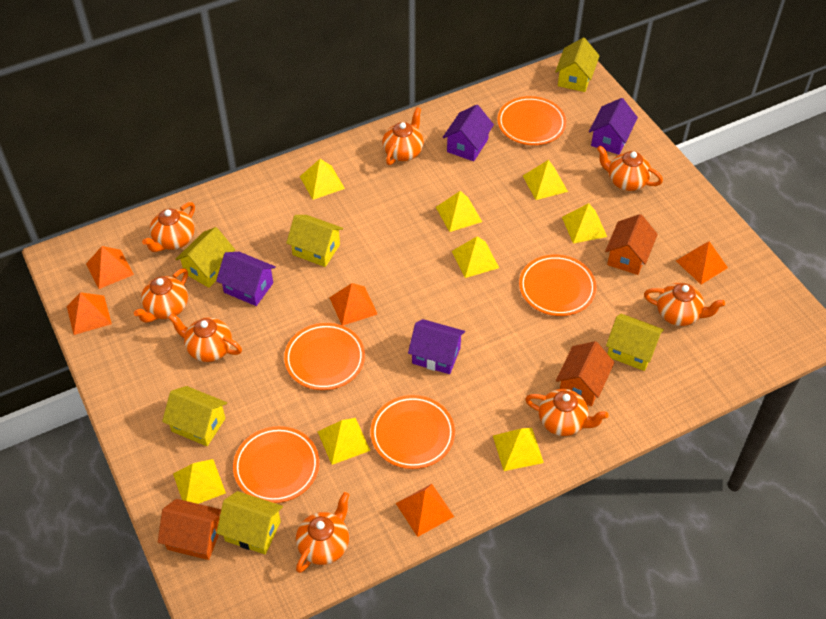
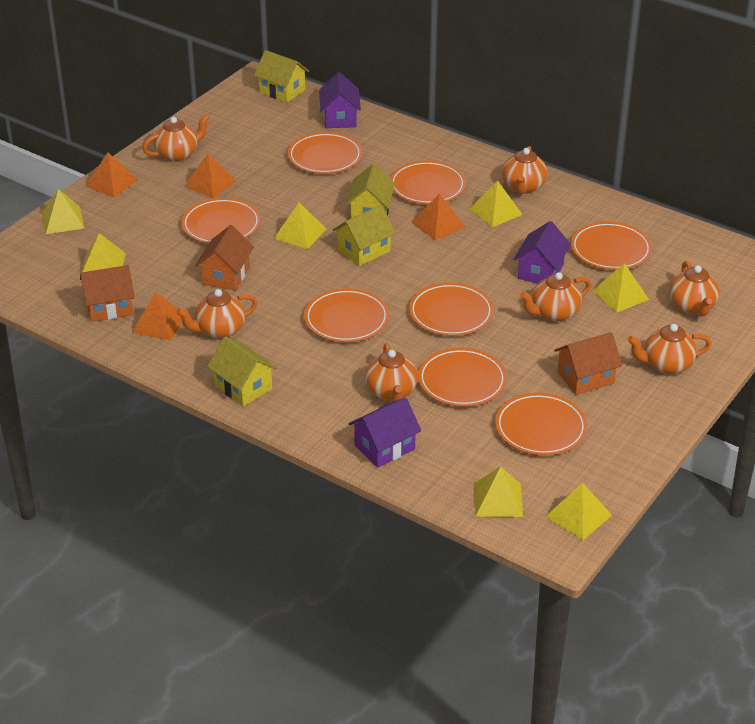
orange plate: [233,426,319,503] [284,323,365,390] [371,395,455,469] [497,96,566,145] [519,255,596,316] = 5 -> [181,198,261,244] [288,132,362,174] [304,288,389,342] [390,160,466,204] [409,282,494,336] [418,348,507,407] [495,393,587,456] [571,221,652,270] = 8
orange pyramid: [67,292,112,335] [86,246,134,289] [329,283,377,326] [396,484,454,537] [676,241,728,284] = 5 -> [85,152,138,198] [132,292,182,341] [184,153,236,199] [412,193,465,241] = 4
orange teapot: [134,268,188,323] [142,202,195,252] [168,313,242,362] [296,492,349,573] [382,107,424,165] [525,389,609,436] [597,146,663,191] [644,283,725,326] = 8 -> [143,114,210,162] [176,289,258,339] [365,343,418,402] [502,146,547,194] [520,272,591,322] [628,324,711,374] [669,261,720,317] = 7
purple house: [216,252,276,306] [408,319,465,374] [443,105,494,161] [589,98,638,155] = 4 -> [319,72,361,128] [349,397,421,468] [513,221,571,284] = 3
yellow house: [162,386,227,446] [176,227,235,288] [216,491,283,554] [286,215,343,267] [555,38,600,92] [606,314,664,371] = 6 -> [207,336,277,406] [254,50,309,103] [333,205,396,266] [346,164,395,218] = 4
yellow pyramid: [173,459,226,504] [300,159,345,200] [318,418,371,465] [436,191,482,232] [452,236,499,278] [493,428,544,471] [523,160,568,200] [562,203,607,244] = 8 -> [42,189,85,234] [81,233,126,273] [274,202,326,249] [470,181,523,227] [474,466,523,517] [545,482,612,540] [592,263,649,313] = 7

